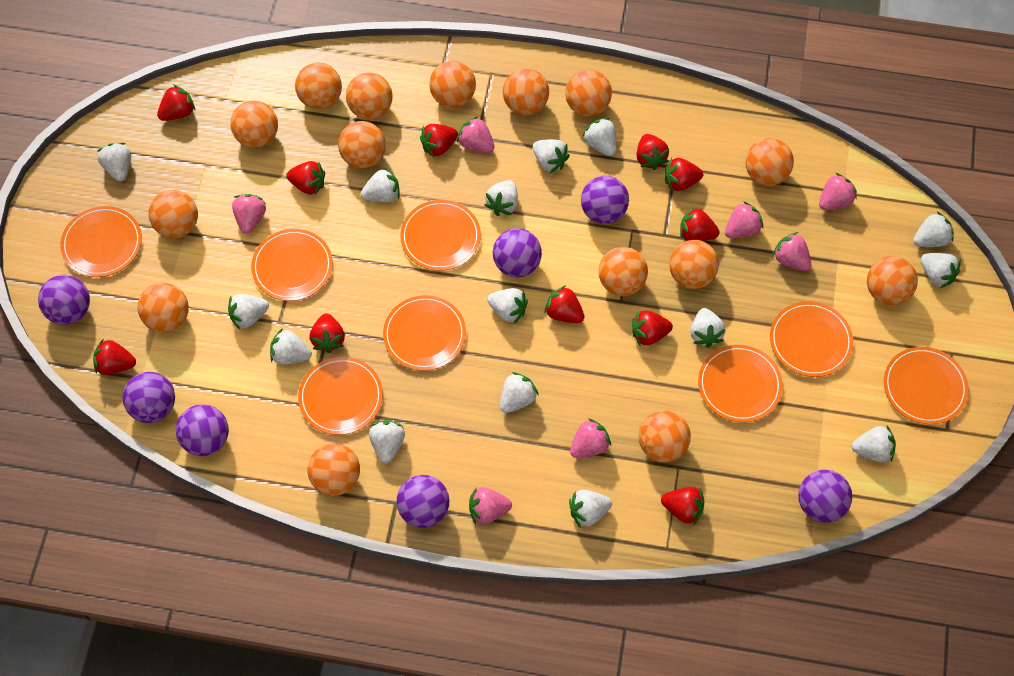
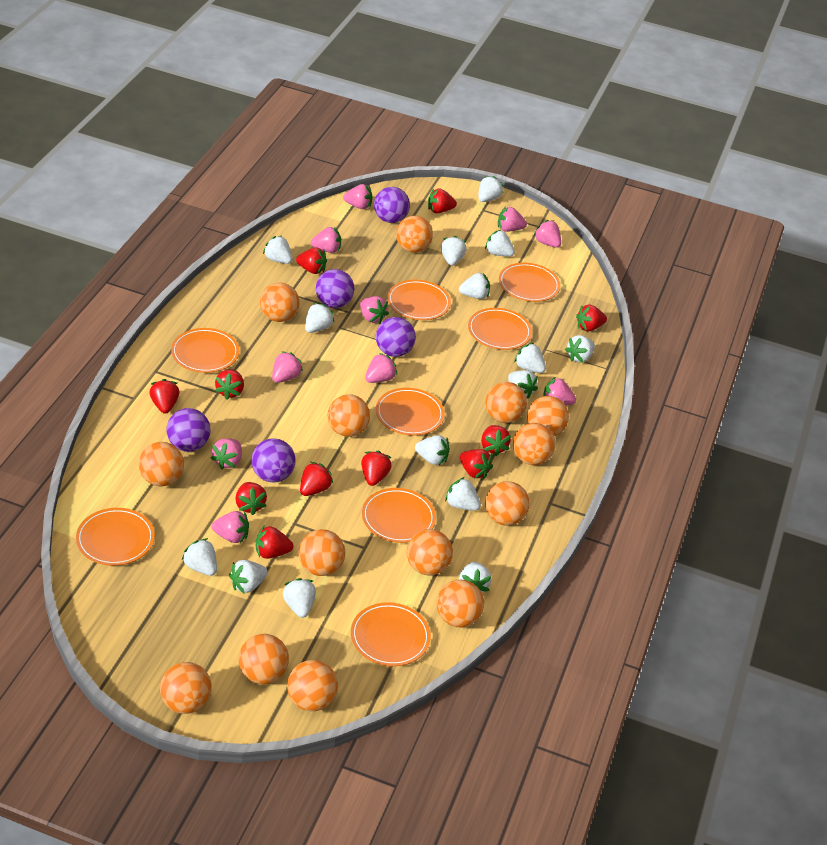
orange ball: [137,283,189,333] [148,190,198,238] [230,100,278,148] [295,63,342,109] [308,443,360,496] [338,121,386,169] [346,72,392,120] [429,61,476,108] [503,68,549,115] [565,69,612,116] [599,247,648,296] [639,411,691,462] [669,240,719,289] [745,138,794,186] [867,256,918,305] = 15 -> [139,442,184,486] [160,662,211,714] [239,634,289,684] [260,283,299,322] [287,660,338,711] [298,529,345,576] [328,394,370,437] [396,216,433,253] [407,529,453,576] [437,580,484,627] [485,481,530,526] [486,382,527,423] [513,423,556,465] [527,396,569,436] = 14
pink strawberry: [232,194,266,234] [457,116,494,153] [469,487,512,525] [570,418,611,458] [725,201,763,238] [772,232,811,271] [819,173,857,210] = 7 -> [211,438,242,469] [211,511,249,543] [272,351,303,383] [311,227,341,253] [343,184,372,209] [360,296,389,324] [365,353,397,383] [498,206,527,232] [534,220,561,248] [543,377,576,405] = 10
purple ball: [38,275,90,325] [122,372,175,423] [176,404,229,456] [396,475,449,528] [493,228,542,277] [581,176,629,224] [798,470,852,523] = 7 -> [167,408,210,452] [251,438,296,483] [316,269,354,308] [374,187,410,223] [376,317,416,357] = 5

